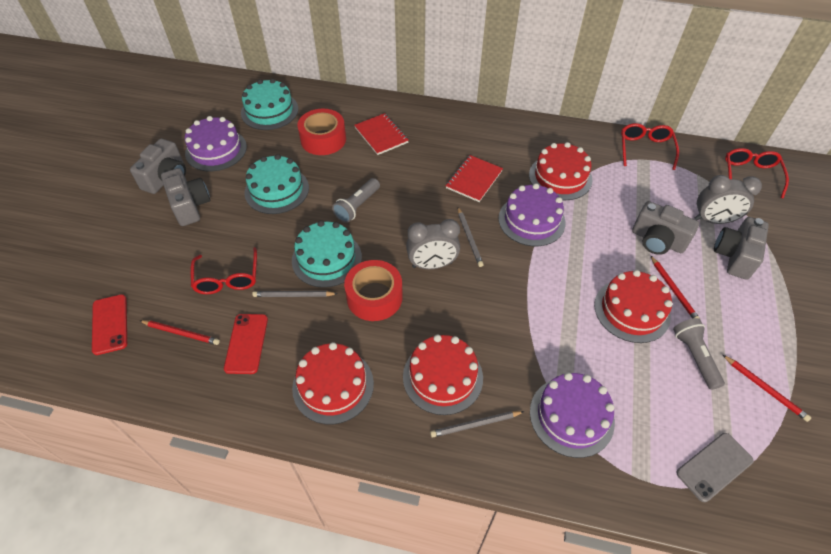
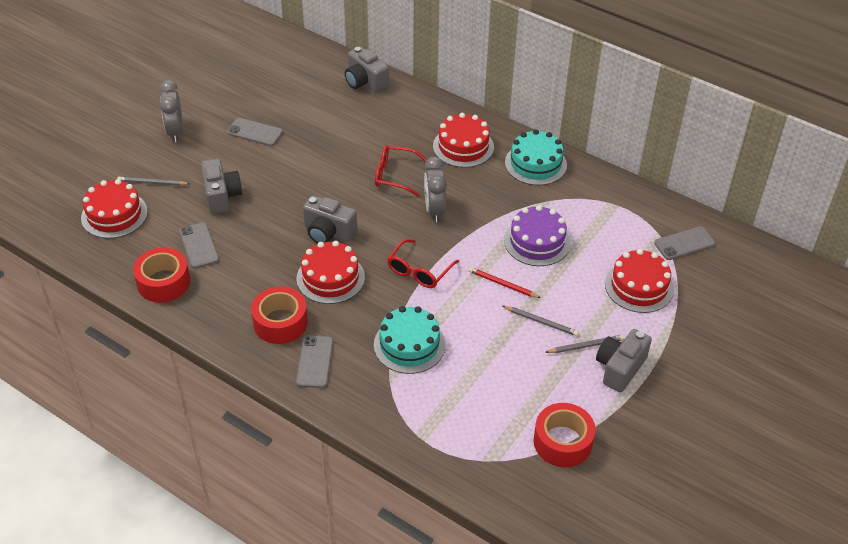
grey flashlight: [332,178,380,223] [673,318,725,390] = 2 -> none = 0
grey phone: [676,433,754,502] = 1 -> [179,222,219,268] [227,118,283,146] [296,336,333,388] [654,226,715,260] = 4
purple cake: [185,116,247,171] [499,183,566,246] [530,373,615,458] = 3 -> [504,205,570,266] = 1
red glasses: [191,247,257,294] [621,123,679,170] [725,148,789,199] = 3 -> [375,145,427,196] [387,239,459,288] = 2
red notebook: [354,113,409,155] [446,155,503,202] = 2 -> none = 0
red pencil: [140,320,220,345] [650,255,700,319] [723,355,811,422] = 3 -> [469,267,541,298] = 1
red phone: [92,294,127,355] [224,314,268,374] = 2 -> none = 0
red tape: [297,109,346,155] [344,260,403,321] = 2 -> [133,247,190,303] [251,286,308,344] [534,403,596,467] = 3
turquoise cake: [241,79,298,130] [244,154,309,214] [292,221,362,288] = 3 -> [374,306,445,374] [505,129,567,185] = 2

